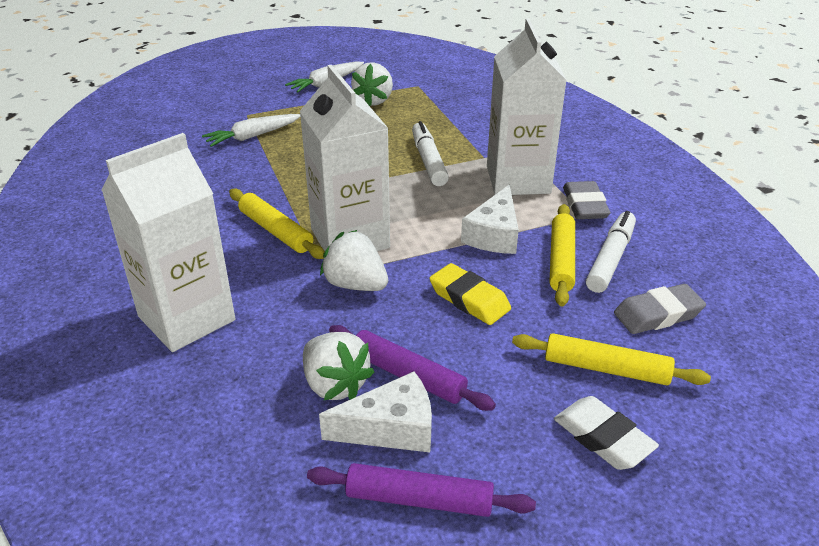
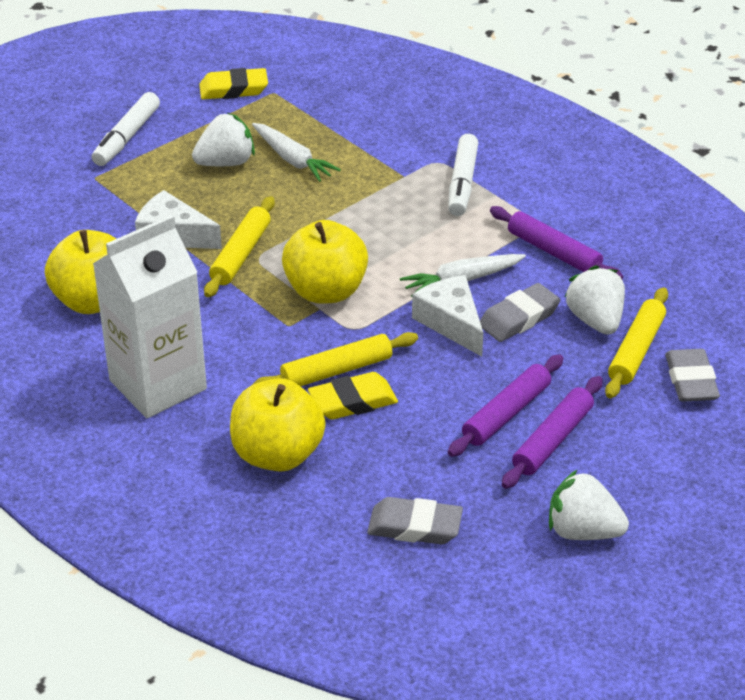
grey eraser: [563,181,611,219] [614,284,706,334] = 2 -> [367,497,463,544] [480,283,560,342] [665,349,720,402] = 3
purple rolling pin: [307,463,536,517] [329,325,496,411] = 2 -> [448,355,564,457] [490,206,623,279] [502,376,603,489] = 3
white carton: [102,133,235,352] [300,65,390,251] [487,18,567,195] = 3 -> [93,215,207,418] = 1
white eraser: [554,396,659,470] = 1 -> none = 0
yellow apple: none = 0 -> [45,230,116,314] [230,378,326,472] [282,220,368,304] = 3
yellow eraser: [429,263,511,325] = 1 -> [199,68,268,99] [308,372,398,420] = 2

